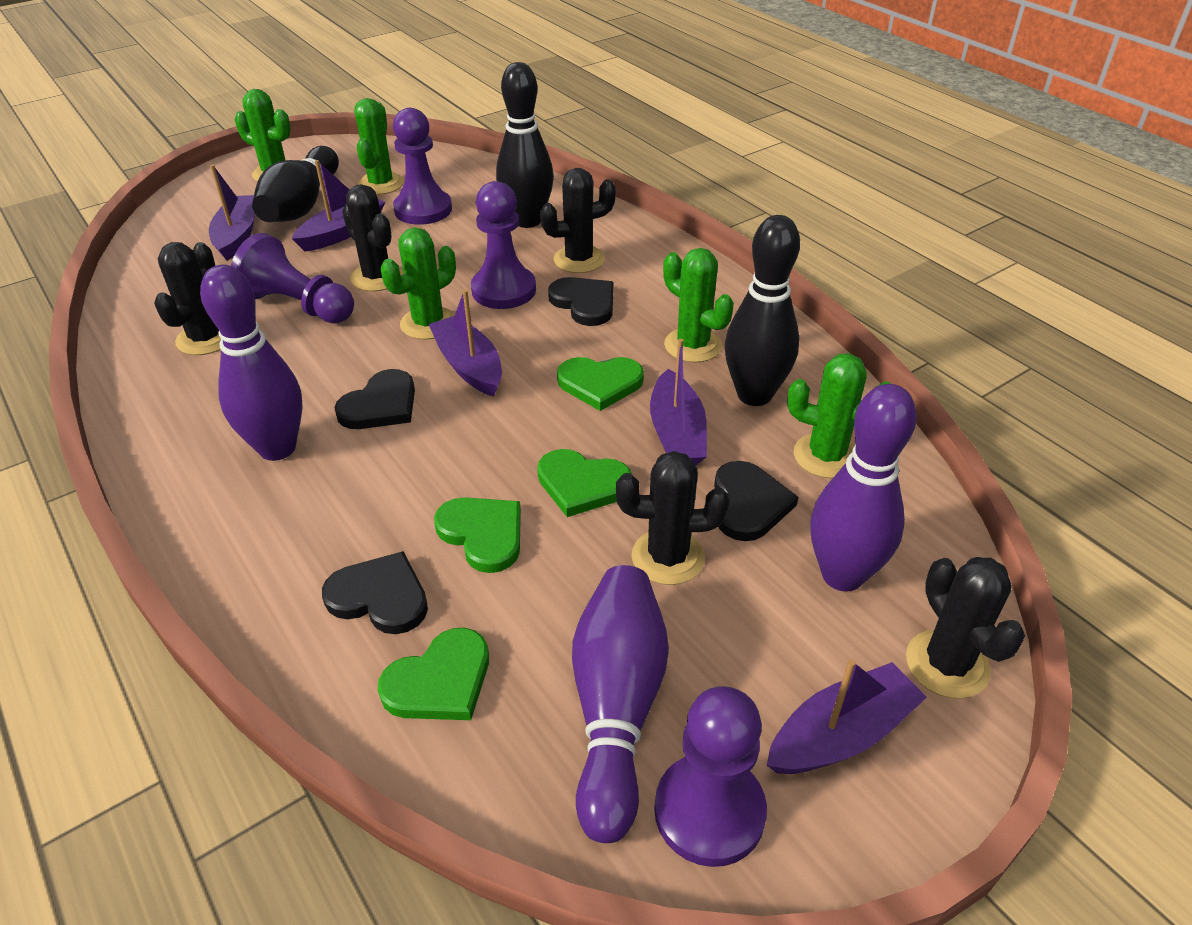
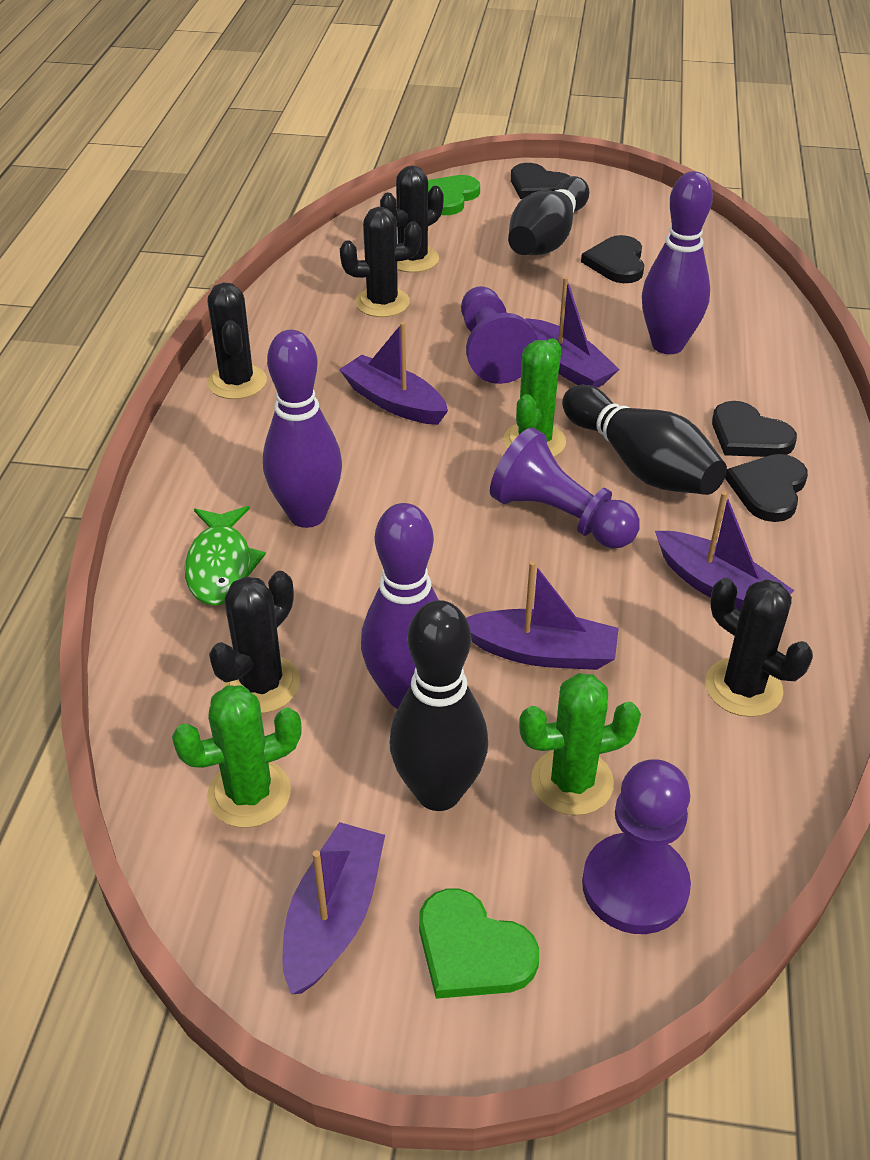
green cactus: [235,89,291,182] [355,98,404,195] [381,227,456,340] [663,248,734,363] [787,353,891,478] = 5 -> [172,685,302,828] [503,338,566,457] [519,673,641,815] = 3
green fish: none = 0 -> [185,506,266,606] = 1
green heart: [378,628,489,720] [434,497,521,573] [537,449,632,517] [557,357,644,411] = 4 -> [419,888,539,999] [428,175,480,215] = 2
purple pawn: [231,233,354,324] [393,108,452,225] [471,181,536,309] [654,686,767,867] = 4 -> [461,286,538,384] [490,427,640,548] [582,759,691,934] = 3

